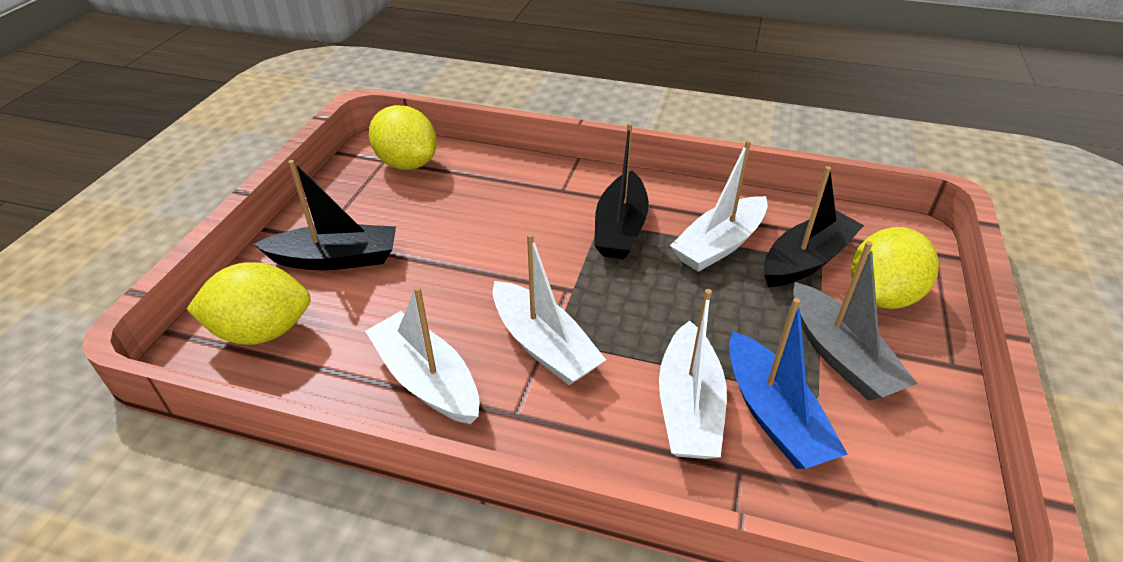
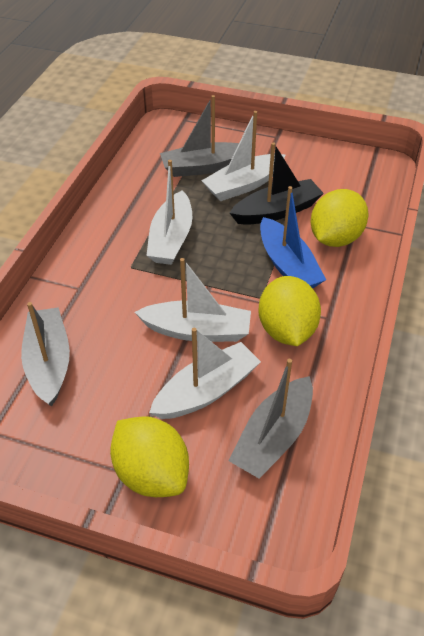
black boat: [253,160,396,270] [594,123,649,259] [764,166,864,287] = 3 -> [230,142,324,225] = 1
grey boat: [793,241,918,401] = 1 -> [21,302,70,407] [160,95,239,177] [229,359,313,479] = 3

